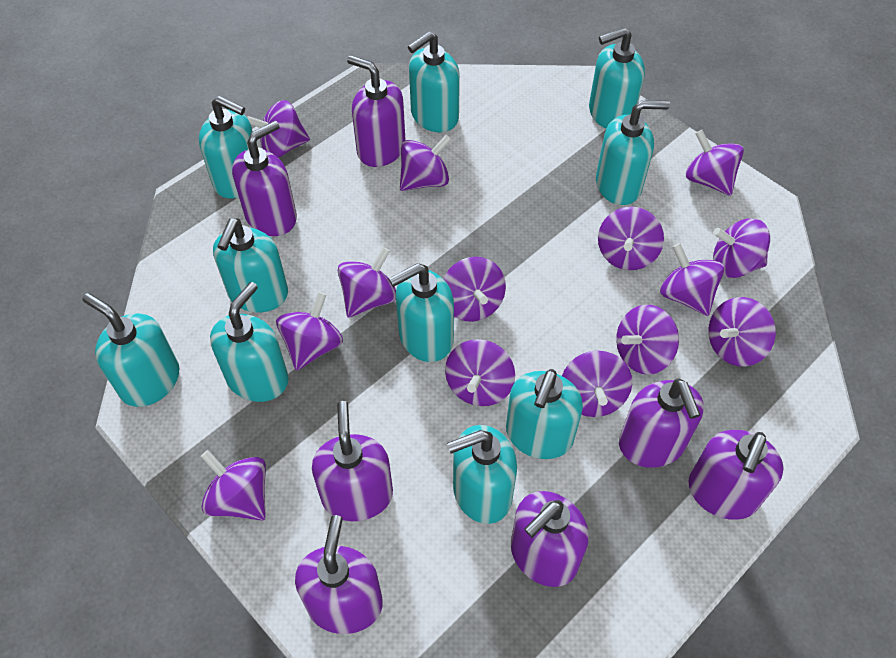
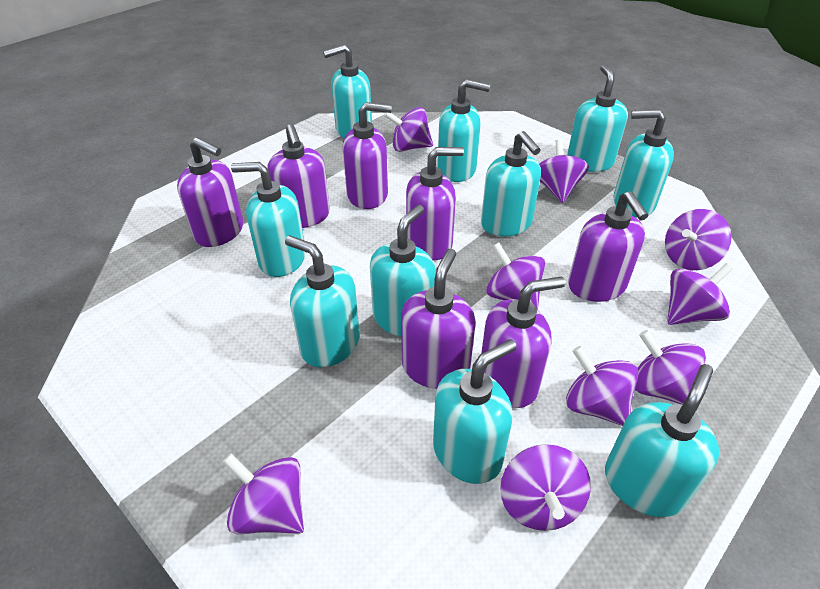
purple spinning top: [201,450,266,521] [247,100,310,158] [276,292,343,371] [338,247,396,318] [400,135,452,191] [443,257,506,322] [445,339,515,406] [562,351,632,417] [598,207,664,270] [616,305,679,375] [660,243,724,316] [686,130,744,196] [708,297,776,366] [713,219,770,278] = 14 -> [223,454,304,534] [384,107,433,152] [486,242,545,309] [500,444,591,531] [539,139,589,203] [566,346,639,426] [635,330,706,405] [665,209,732,270] [667,263,733,325] = 9

